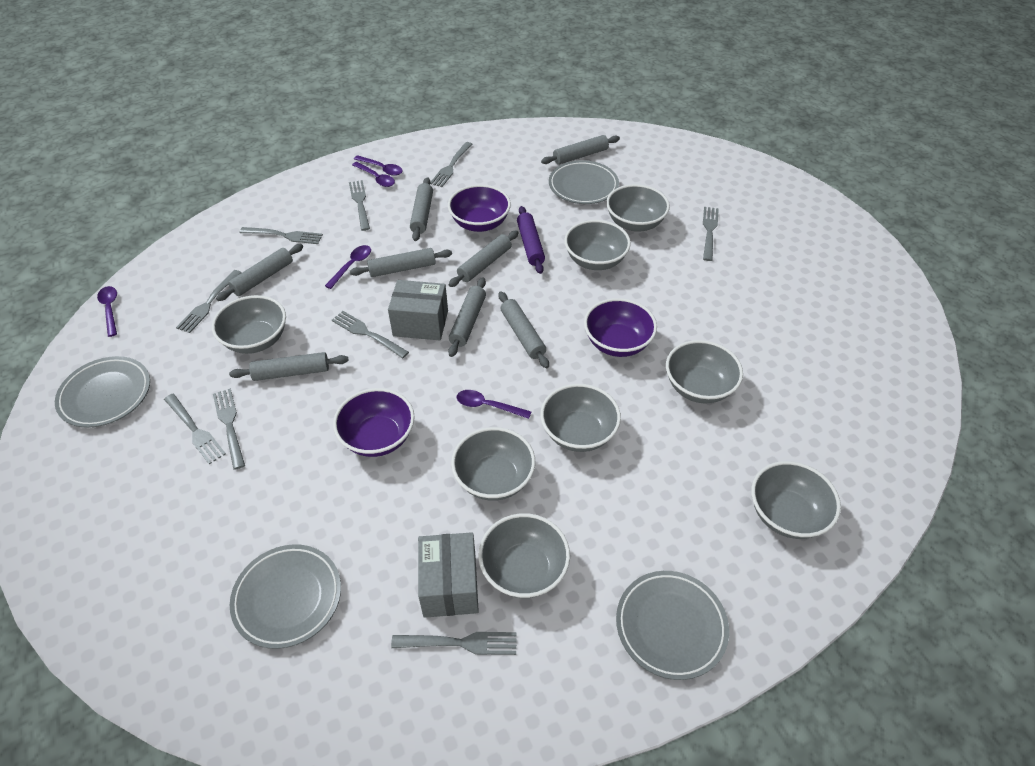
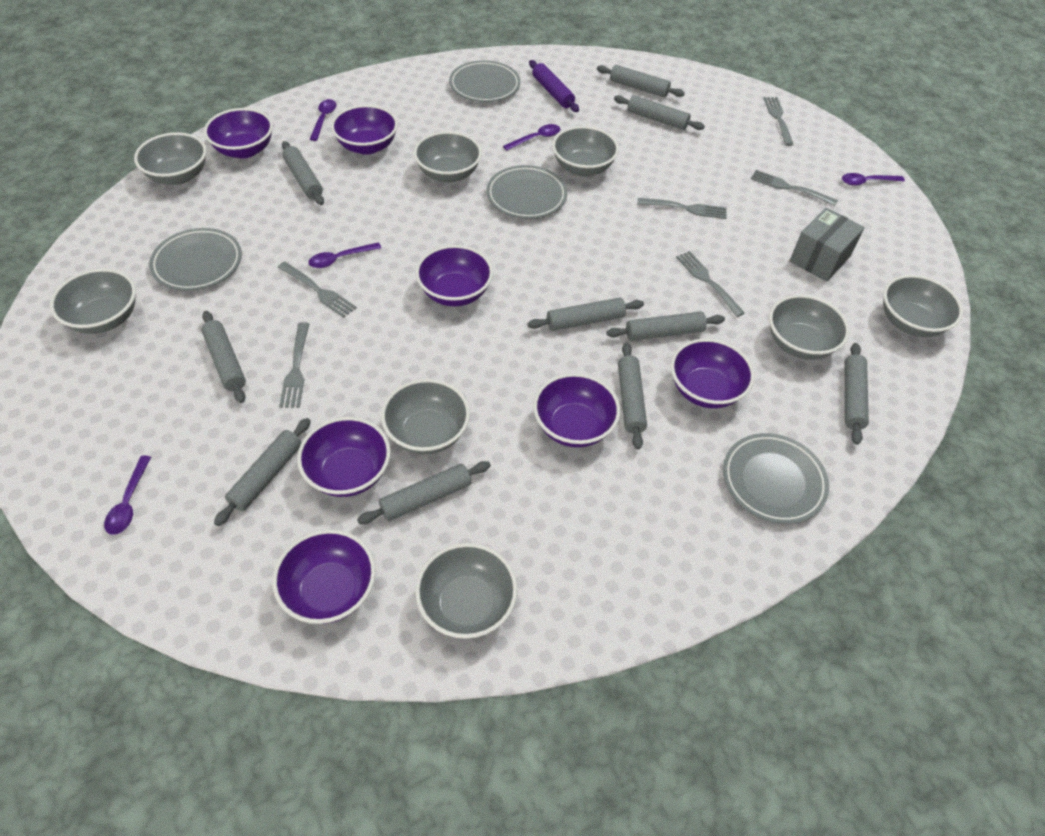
grey box: [388,280,448,340] [418,532,479,618] = 2 -> [790,208,865,282] = 1
grey fork: [164,394,226,464] [176,270,241,333] [213,389,245,470] [240,227,323,244] [332,311,409,358] [349,180,370,231] [391,632,517,655] [430,142,472,187] [703,207,719,261] = 9 -> [277,262,357,318] [279,322,309,408] [637,198,727,219] [676,251,745,317] [751,170,838,206] [764,97,794,146] = 6
grey rolling pin: [216,244,303,301] [229,352,349,381] [350,248,452,277] [410,177,433,241] [448,230,519,287] [448,278,486,357] [498,291,549,369] [541,135,620,165] = 8 -> [201,311,246,403] [214,418,311,526] [282,141,324,205] [357,461,491,524] [528,298,644,331] [597,65,685,97] [606,311,725,341] [614,95,705,130] [618,343,647,449] [845,343,869,445] = 10
purple bowl: [333,388,415,457] [448,185,511,232] [584,298,657,357] = 3 -> [204,108,273,158] [272,529,376,624] [297,417,391,497] [331,105,398,155] [416,245,493,306] [533,373,620,447] [671,339,754,408] = 7

